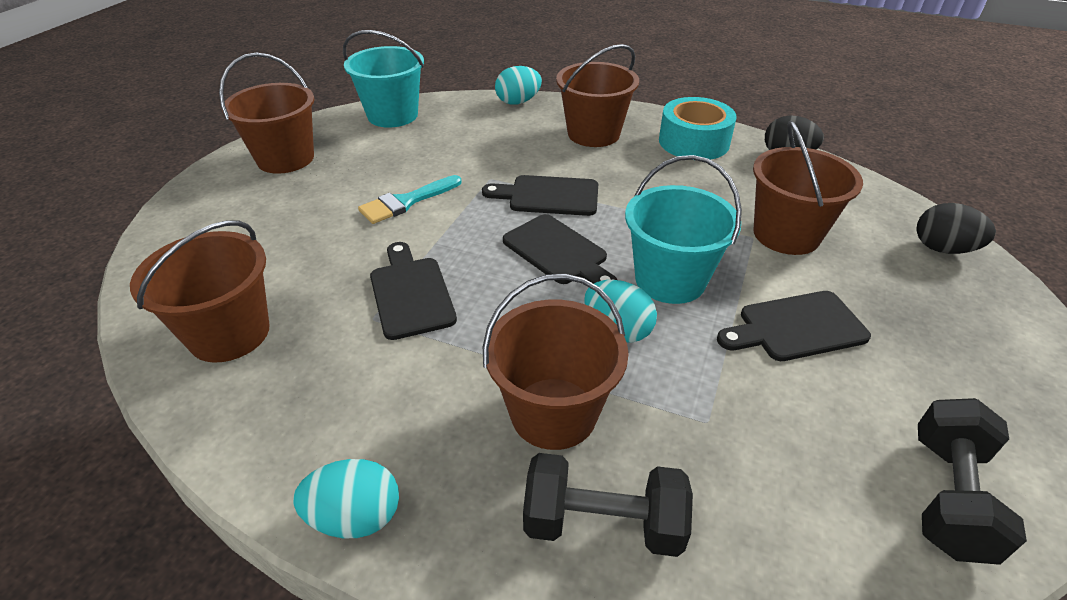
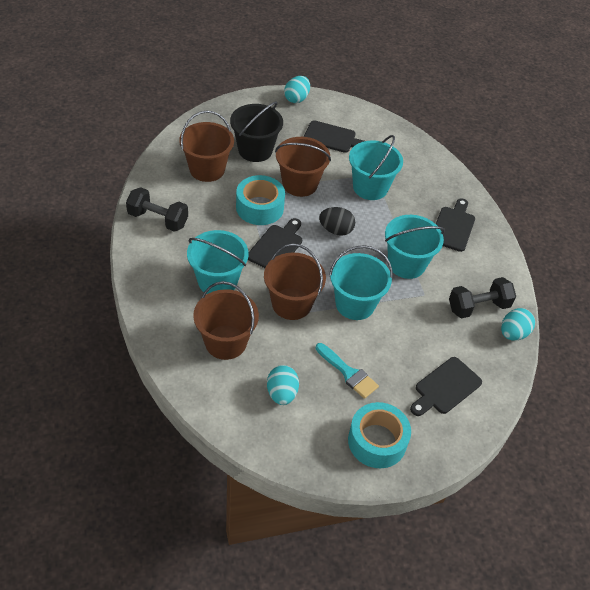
black bucket: none = 0 -> [230,101,283,162] = 1
black egg: [765,115,824,150] [916,203,996,254] = 2 -> [319,207,355,236] = 1
brown bucket: [130,220,269,363] [219,53,315,174] [483,273,629,450] [556,44,639,147] [753,121,863,255] = 5 -> [179,110,234,182] [193,281,259,360] [264,244,326,320] [275,137,331,197] = 4
turquoise bucket: [343,30,424,128] [625,155,742,304] = 2 -> [187,230,248,294] [329,245,393,320] [349,135,403,200] [385,215,445,279] = 4
turquoise tape: [659,97,737,160] = 1 -> [236,175,285,225] [348,402,411,468] = 2

